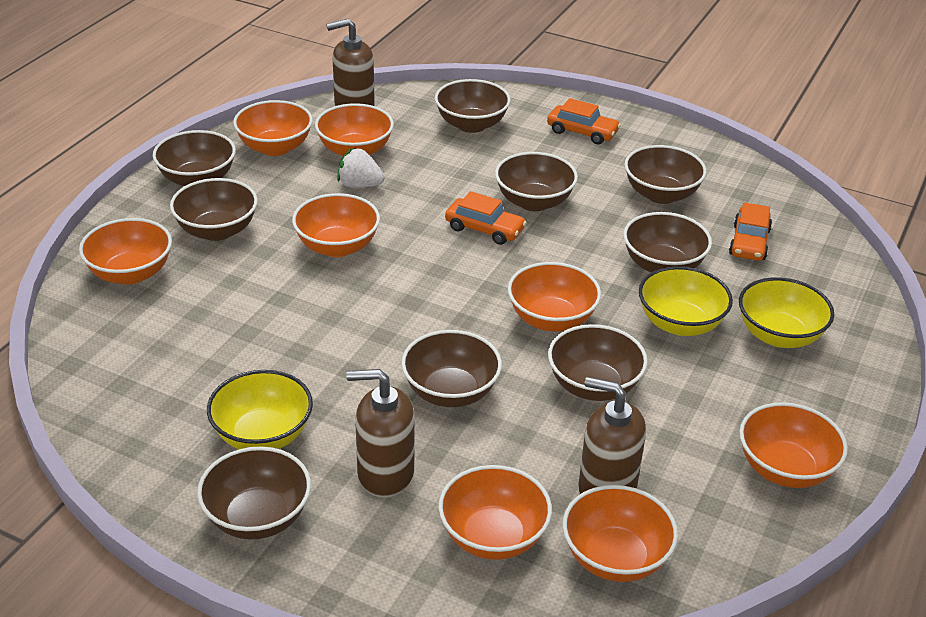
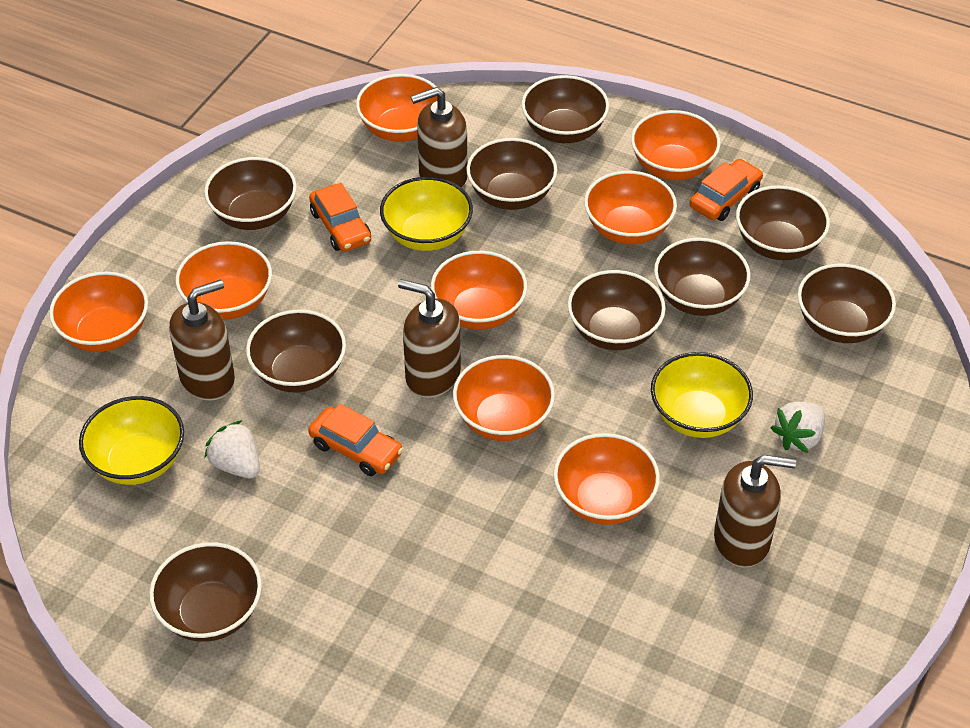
brown soap dispenser: [326,19,375,106] [346,369,415,498] [578,377,646,494] = 3 -> [169,280,235,401] [398,279,461,398] [411,87,468,188] [714,455,796,568] = 4
white strawberry: [337,147,385,188] = 1 -> [204,420,260,478] [771,402,825,453] = 2

